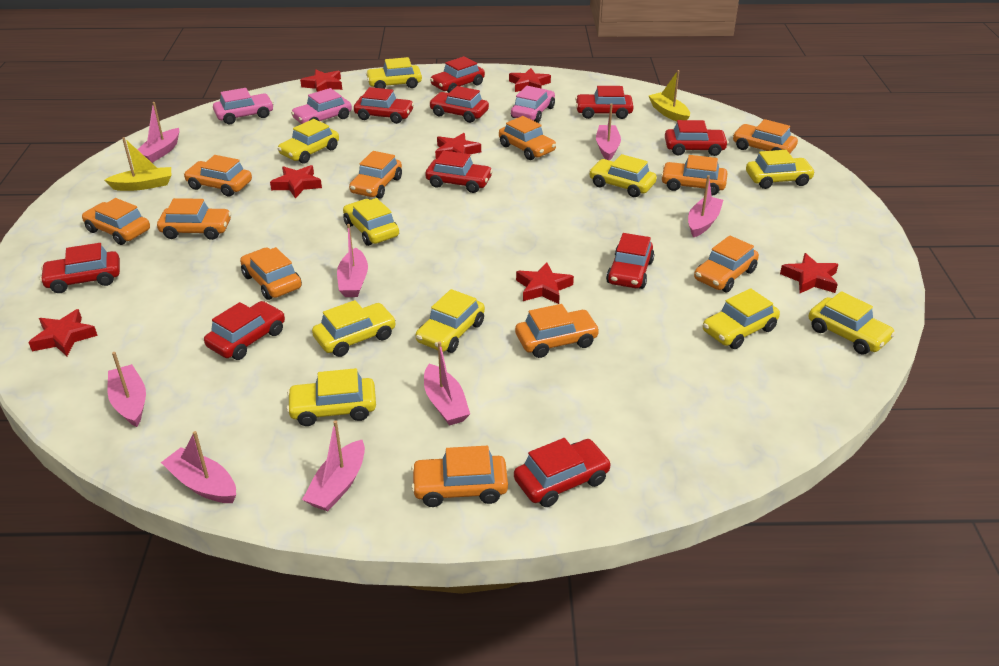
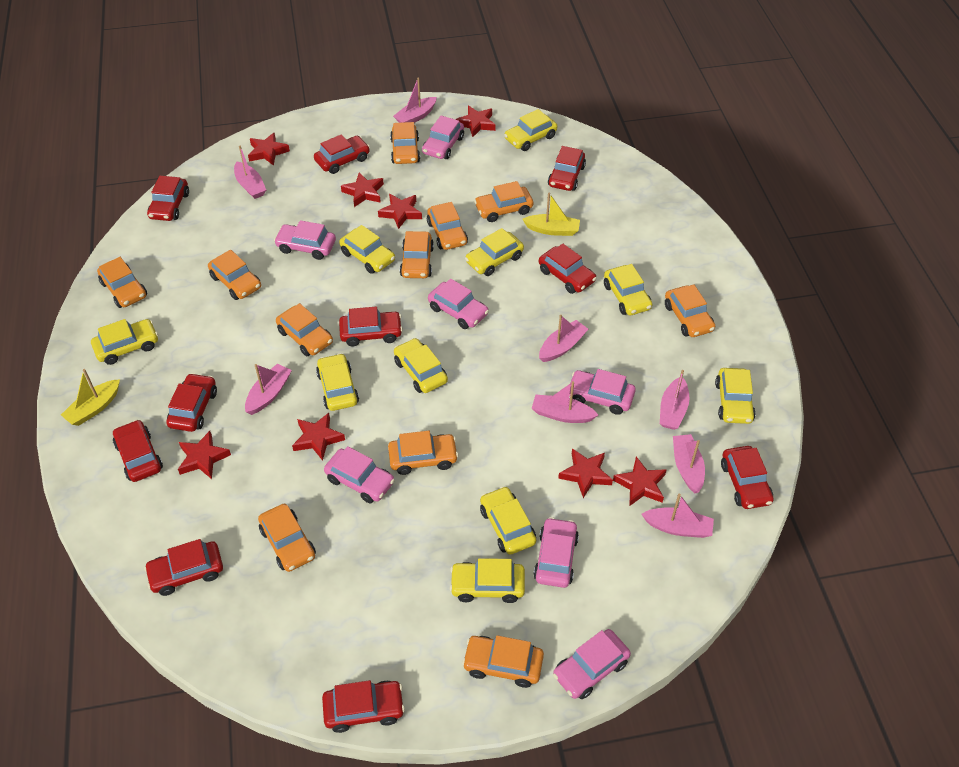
pink car: [213,88,274,124] [291,88,352,124] [511,86,555,123] = 3 -> [274,220,336,260] [324,446,395,503] [422,116,464,159] [428,279,489,329] [533,517,579,588] [553,629,631,699] [570,369,636,415] = 7
red star: [28,309,98,356] [270,165,322,199] [300,69,342,92] [435,133,481,159] [509,68,551,92] [516,262,574,304] [780,253,838,293] = 7 -> [178,431,231,479] [248,132,290,166] [292,413,345,461] [341,172,384,207] [378,194,422,229] [455,106,496,138] [558,449,613,498] [613,456,667,506] = 8

